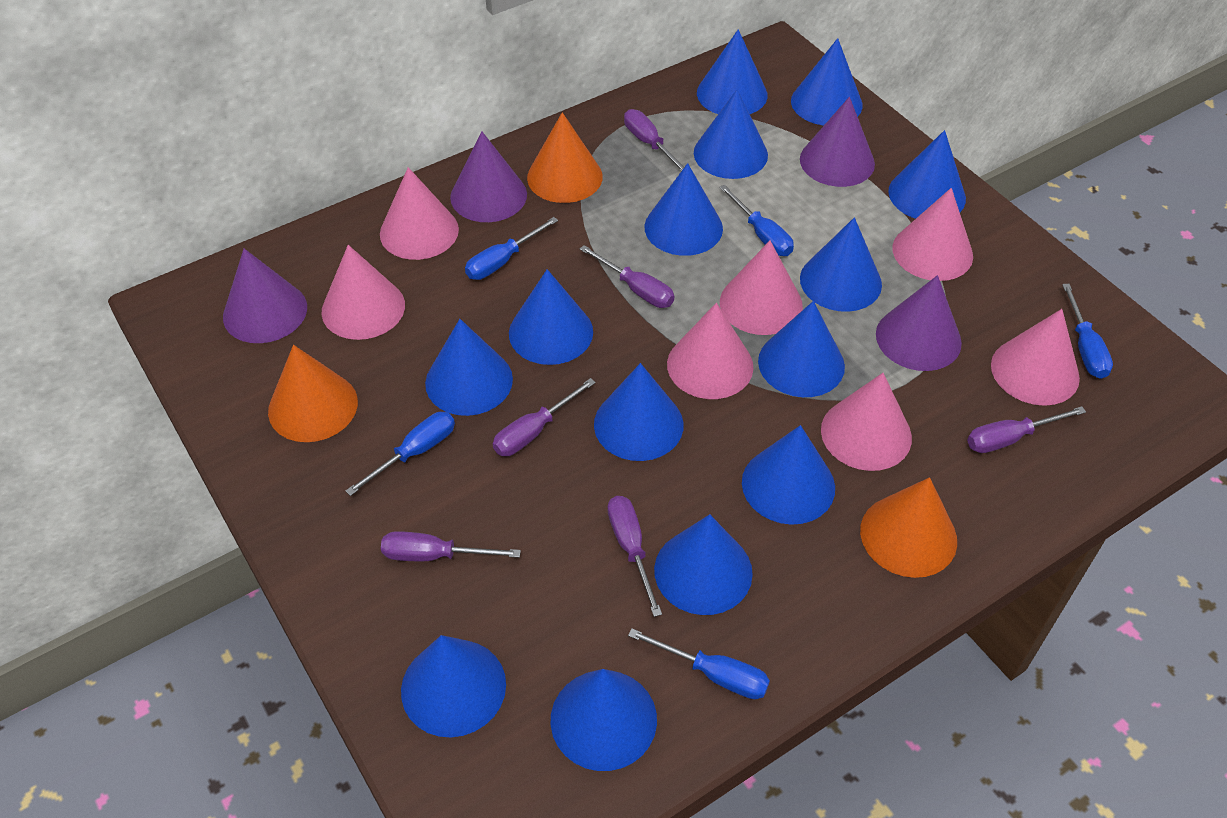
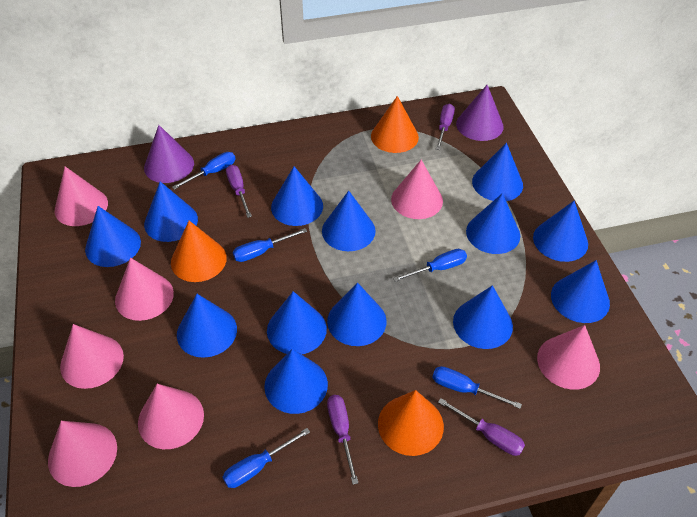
blue cone: [401,635,506,737] [425,319,513,416] [509,269,593,365] [551,669,657,771] [594,363,683,461] [644,163,723,256] [654,514,753,615] [694,89,768,179] [697,29,768,114] [742,425,835,525] [758,301,845,397] [791,38,863,126] [800,217,882,312] [888,130,966,219] = 14 -> [85,206,141,267] [144,182,198,242] [177,294,237,358] [264,349,328,414] [267,291,327,354] [271,166,323,226] [322,191,376,251] [327,283,387,346] [453,285,513,349] [466,193,520,254] [472,143,523,201] [533,201,588,262] [551,260,610,323] = 13
purple cone: [223,248,307,343] [450,131,527,222] [800,97,875,187] [876,275,962,371] = 4 -> [144,125,194,183] [456,85,504,141] = 2
purple screwdriver: [381,531,521,561] [493,378,596,456] [580,245,674,308] [608,496,662,617] [624,109,684,171] [967,406,1086,453] = 6 -> [226,165,252,218] [327,395,358,485] [436,104,455,150] [438,398,525,456] = 4

